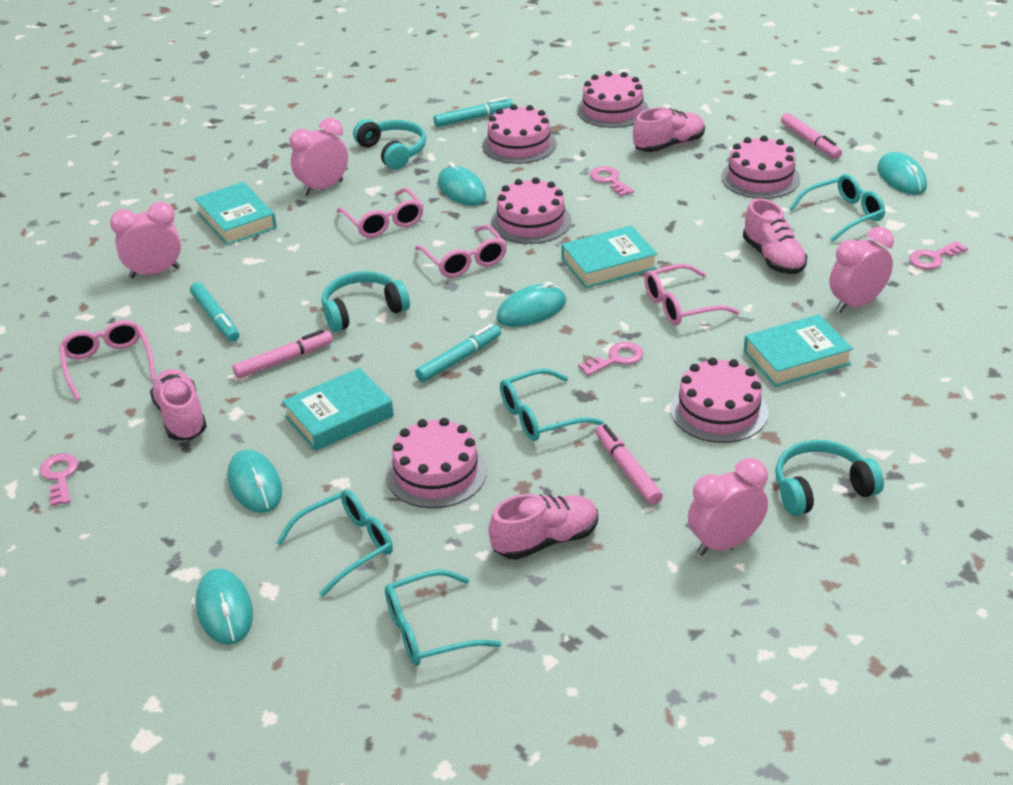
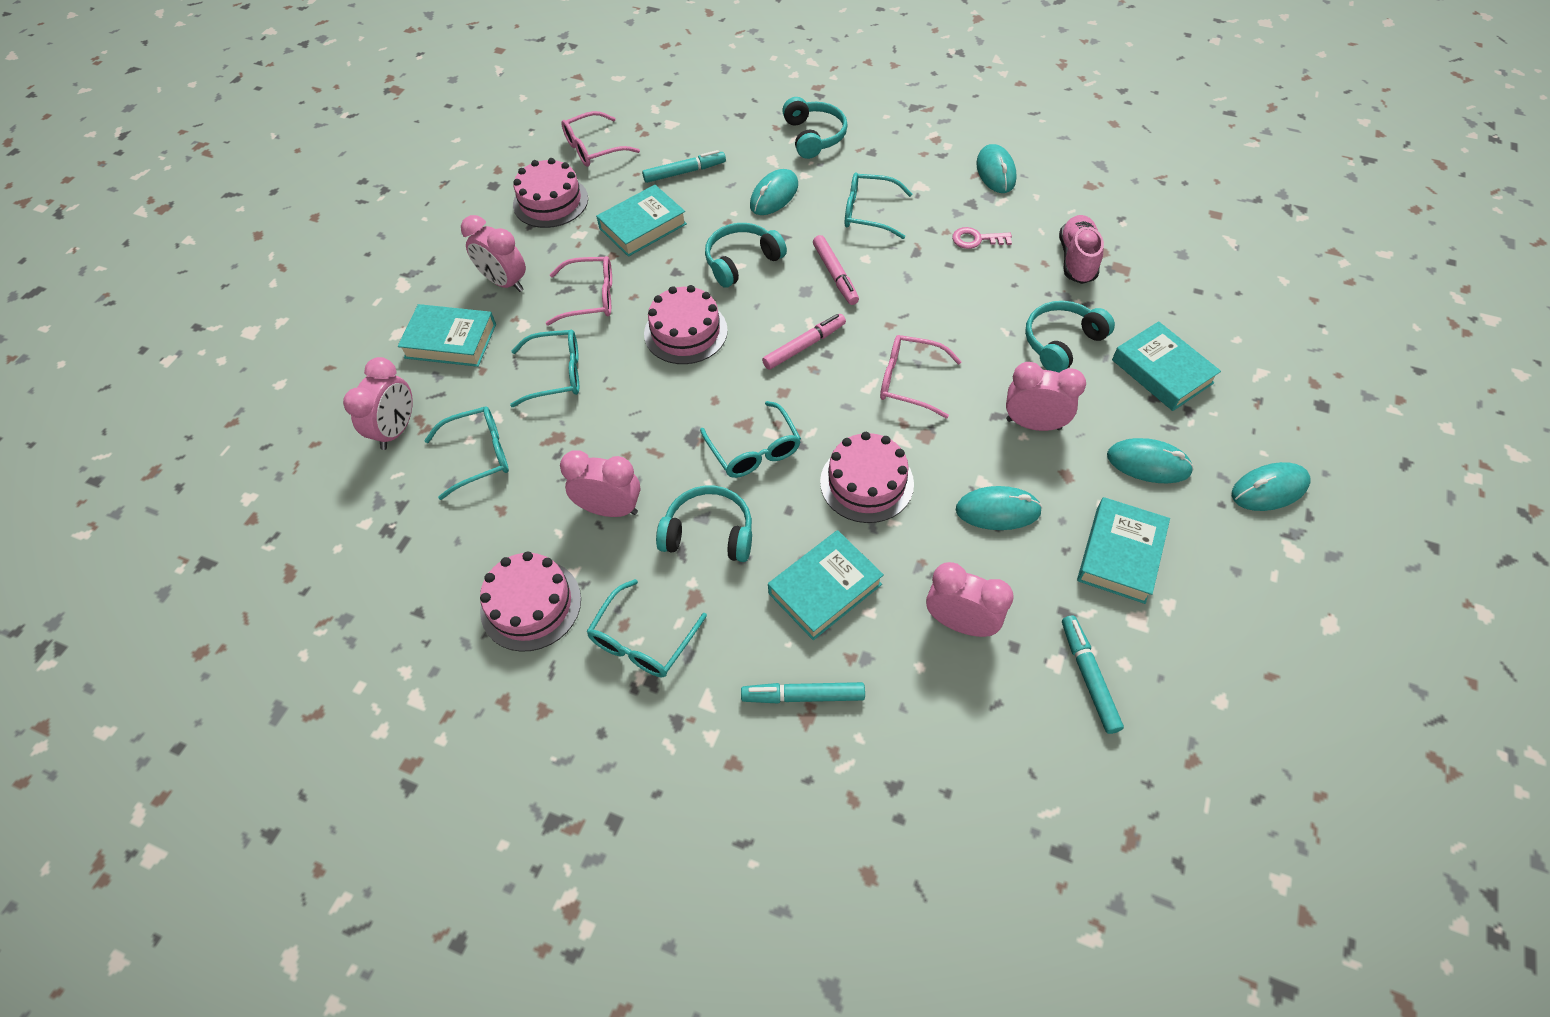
pink cake: [386,418,487,508] [482,104,557,164] [491,177,571,244] [577,71,649,128] [670,358,768,443] [721,136,801,199] = 6 -> [480,551,581,652] [513,158,588,228] [644,285,728,364] [820,432,914,523] = 4
pink clock: [110,202,181,278] [289,118,348,196] [688,458,768,556] [829,227,894,313] = 4 -> [343,357,413,450] [461,215,526,292] [560,450,641,517] [926,562,1014,637] [1006,362,1086,431] = 5
pink glasses: [59,320,155,401] [337,188,424,238] [415,225,507,278] [644,264,740,325] = 4 -> [546,256,612,326] [561,111,640,167] [880,335,962,418] = 3
pink key: [40,454,78,506] [578,342,643,376] [590,166,634,197] [909,241,968,269] = 4 -> [952,227,1012,249] = 1
pink marker: [232,329,333,378] [595,424,663,505] [781,113,842,159] = 3 -> [762,314,846,370] [813,235,859,305] = 2
pink shoe: [150,369,207,440] [489,494,598,560] [633,107,705,152] [743,198,807,274] = 4 -> [1059,215,1104,284] = 1
turquoise book: [194,182,277,245] [282,368,394,451] [561,225,657,288] [744,314,853,387] = 4 -> [398,304,496,367] [596,185,687,257] [768,530,884,640] [1077,497,1170,604] [1112,321,1221,411] = 5
turquoise glasses: [276,490,393,597] [385,570,501,666] [500,368,604,441] [789,174,885,242] = 4 -> [424,406,509,500] [510,330,579,407] [586,579,707,678] [700,401,801,478] [845,173,912,239] = 5
turquoise headphones: [322,271,410,332] [353,119,426,170] [775,440,884,516] = 3 -> [656,486,752,562] [705,223,787,288] [782,97,848,159] [1025,301,1115,373] = 4

